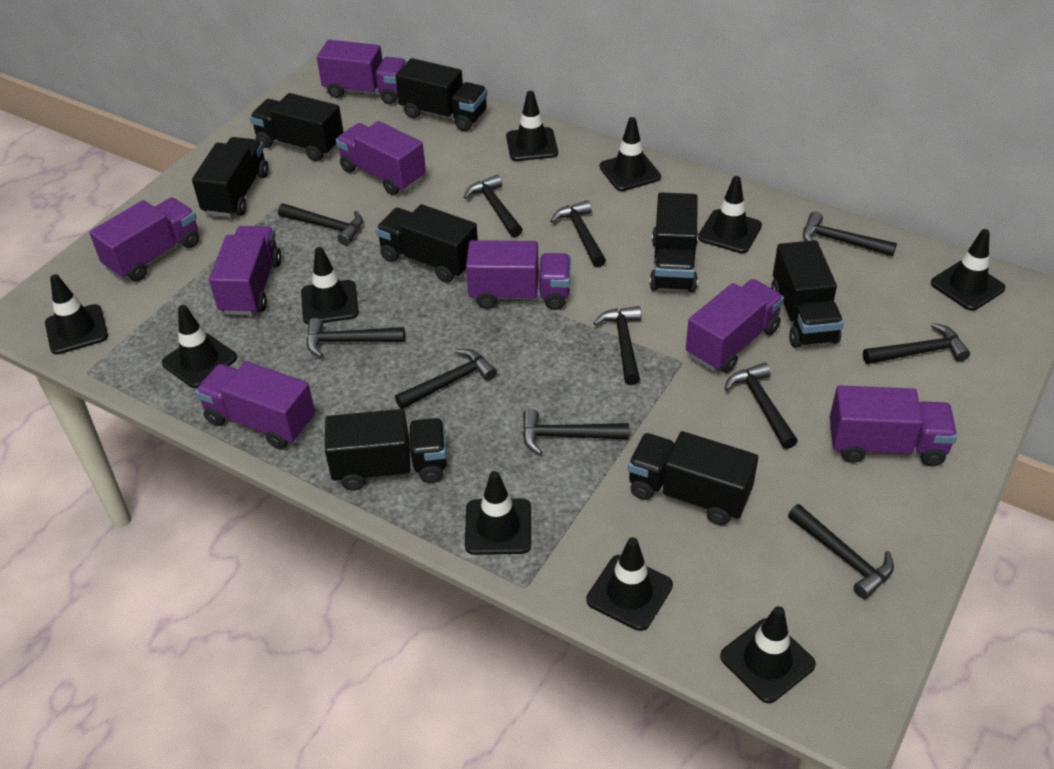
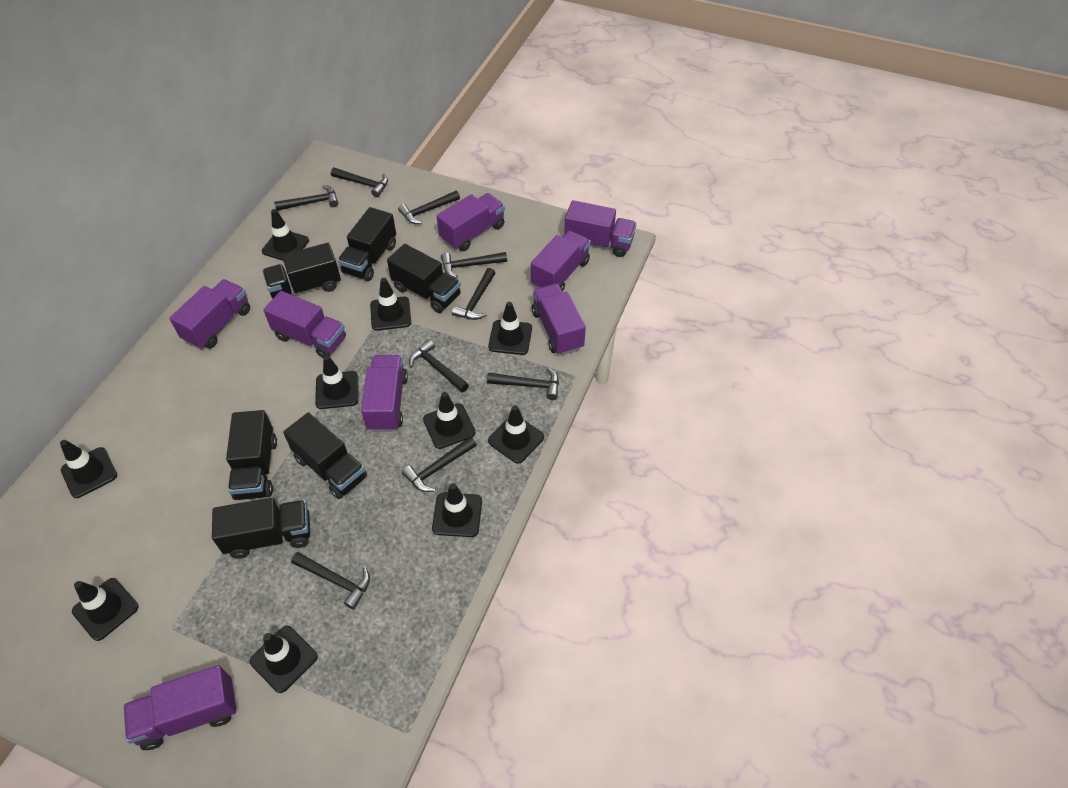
black hammer: [278,203,363,245] [306,318,405,358] [395,349,497,409] [464,175,523,237] [523,409,629,455] [550,200,606,267] [594,306,641,385] [725,363,798,449] [788,504,894,599] [803,211,897,256] [863,323,970,364] = 11 -> [274,185,338,211] [291,552,370,610] [331,168,388,197] [398,191,460,224] [402,437,477,492] [409,339,469,393] [441,252,507,278] [452,268,495,320] [487,368,559,400] = 9
black truck: [192,137,269,218] [250,93,344,161] [325,409,447,491] [376,204,478,283] [395,58,488,131] [628,431,758,525] [650,193,698,292] [771,240,844,348] = 8 -> [212,498,310,559] [226,410,277,500] [262,243,341,298] [283,412,367,499] [338,207,396,281] [387,244,461,313] = 6

